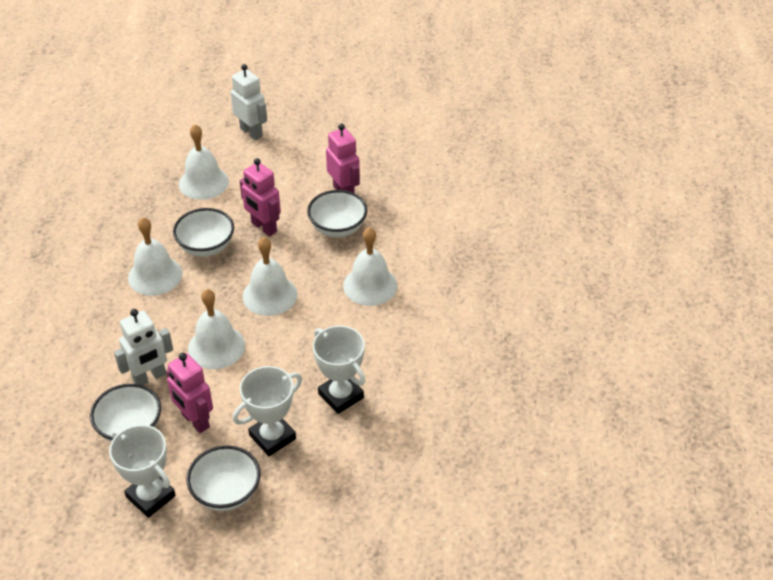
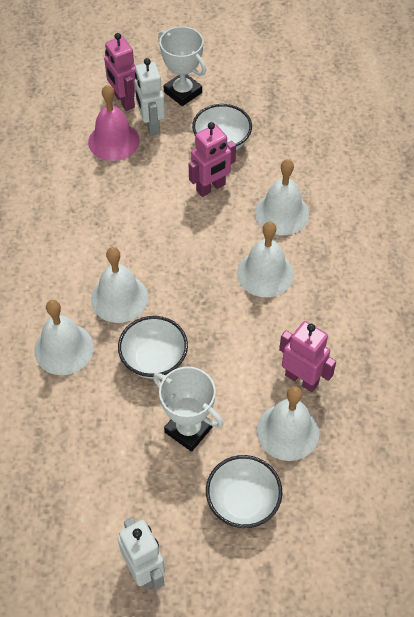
pink bell: none = 0 -> [88,85,140,161] = 1
white bowl: [90,384,161,442] [173,208,234,257] [187,445,260,511] [307,190,367,237] = 4 -> [118,316,188,379] [192,104,252,150] [206,455,282,528] = 3
white trophy: [109,425,176,518] [233,366,302,456] [313,325,365,414] = 3 -> [153,367,223,452] [158,26,206,106] = 2

